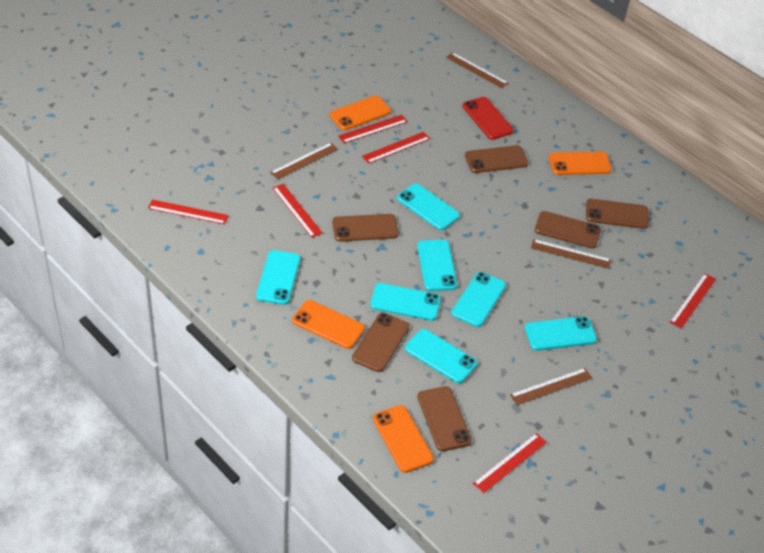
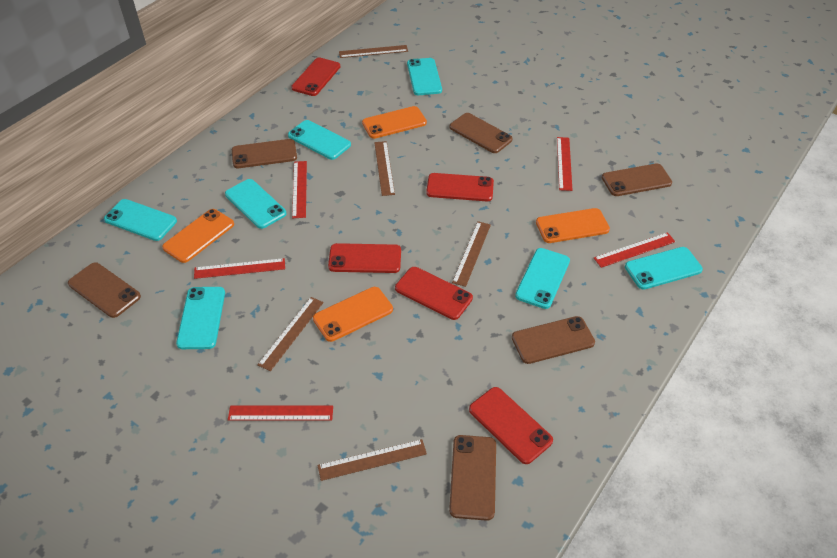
brown ruler: [270,143,338,180] [446,52,508,88] [510,368,592,405] [531,239,611,269] = 4 -> [257,297,324,371] [317,439,427,481] [339,45,408,58] [374,141,395,196] [452,221,491,287] = 5
red phone: [463,97,514,140] = 1 -> [291,58,340,96] [328,243,401,273] [395,267,473,320] [426,173,494,201] [469,387,553,464] = 5
red ruler: [148,200,229,224] [273,184,323,238] [338,115,408,143] [362,132,430,164] [473,433,547,493] [670,273,716,329] = 6 -> [194,258,285,279] [228,406,333,421] [292,161,307,218] [557,137,573,191] [594,232,676,268] = 5

